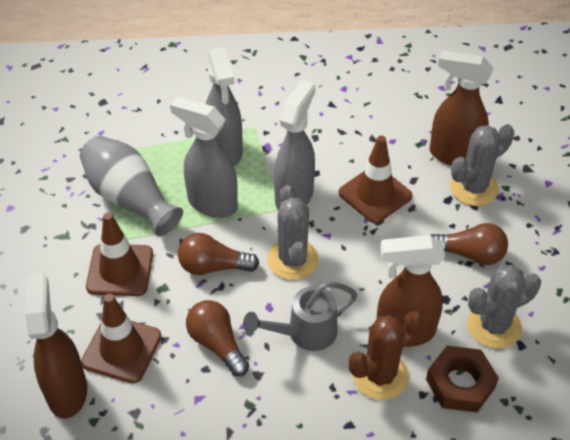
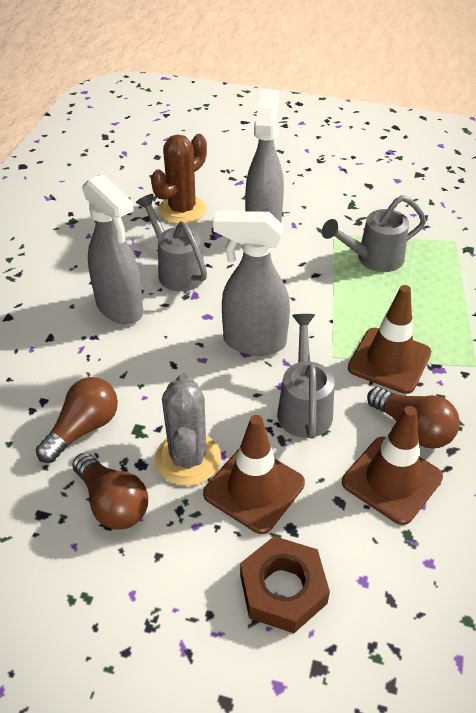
brown spray bottle: [25,274,87,418] [377,235,445,347] [429,50,493,166] = 3 -> none = 0
grey cactus: [267,185,319,280] [450,124,514,206] [467,265,541,349] = 3 -> [155,373,221,486] = 1
grey vase: [80,136,183,236] = 1 -> none = 0
grey watering can: [243,281,357,351] = 1 -> [136,194,207,292] [277,314,335,439] [322,195,426,272] = 3

